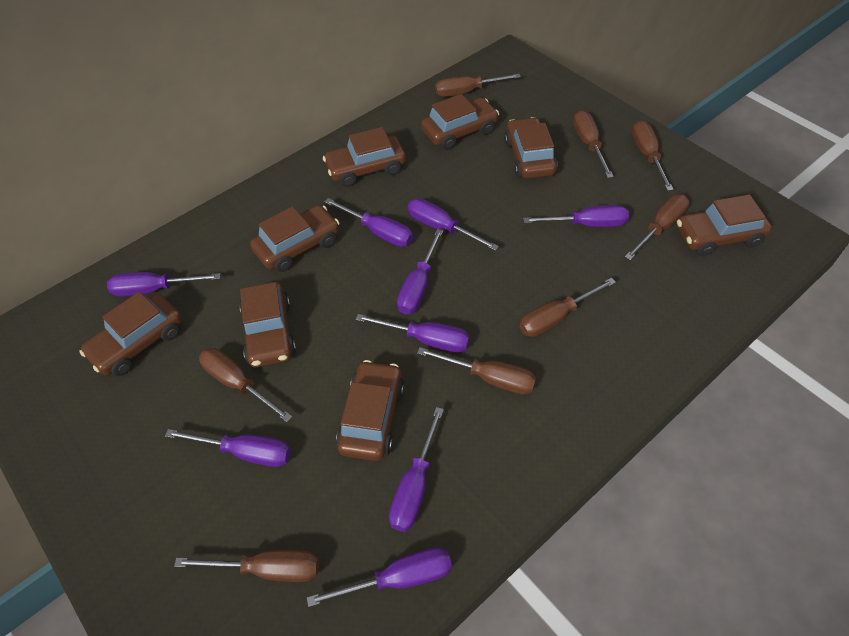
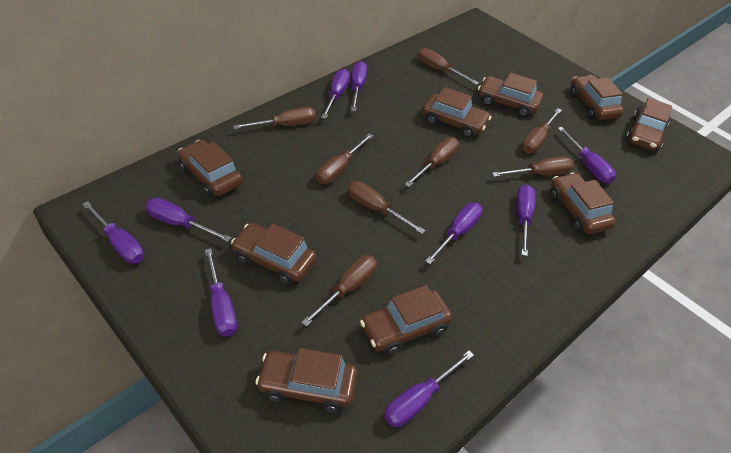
brown car: [79,292,182,376] [239,282,296,368] [250,205,340,272] [323,127,406,187] [336,360,405,461] [421,94,499,150] [504,117,558,179] [677,195,772,256] = 8 -> [177,140,243,198] [231,223,317,285] [255,348,358,413] [360,285,453,355] [422,87,491,138] [478,73,543,117] [550,172,616,234] [570,75,624,120] [625,98,672,152] = 9

